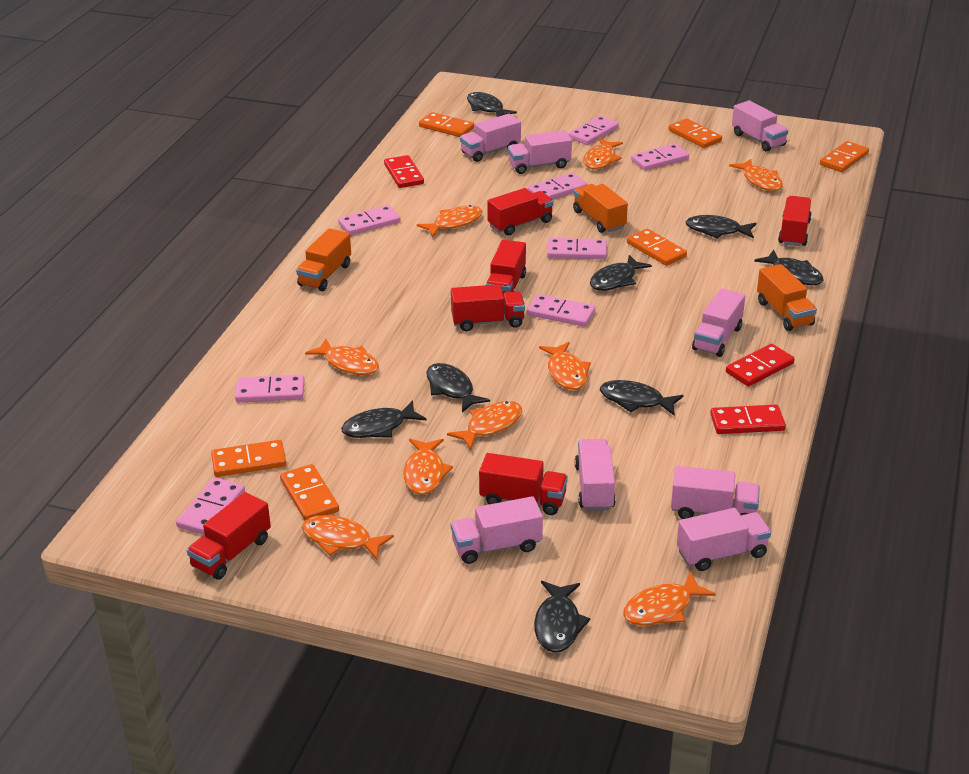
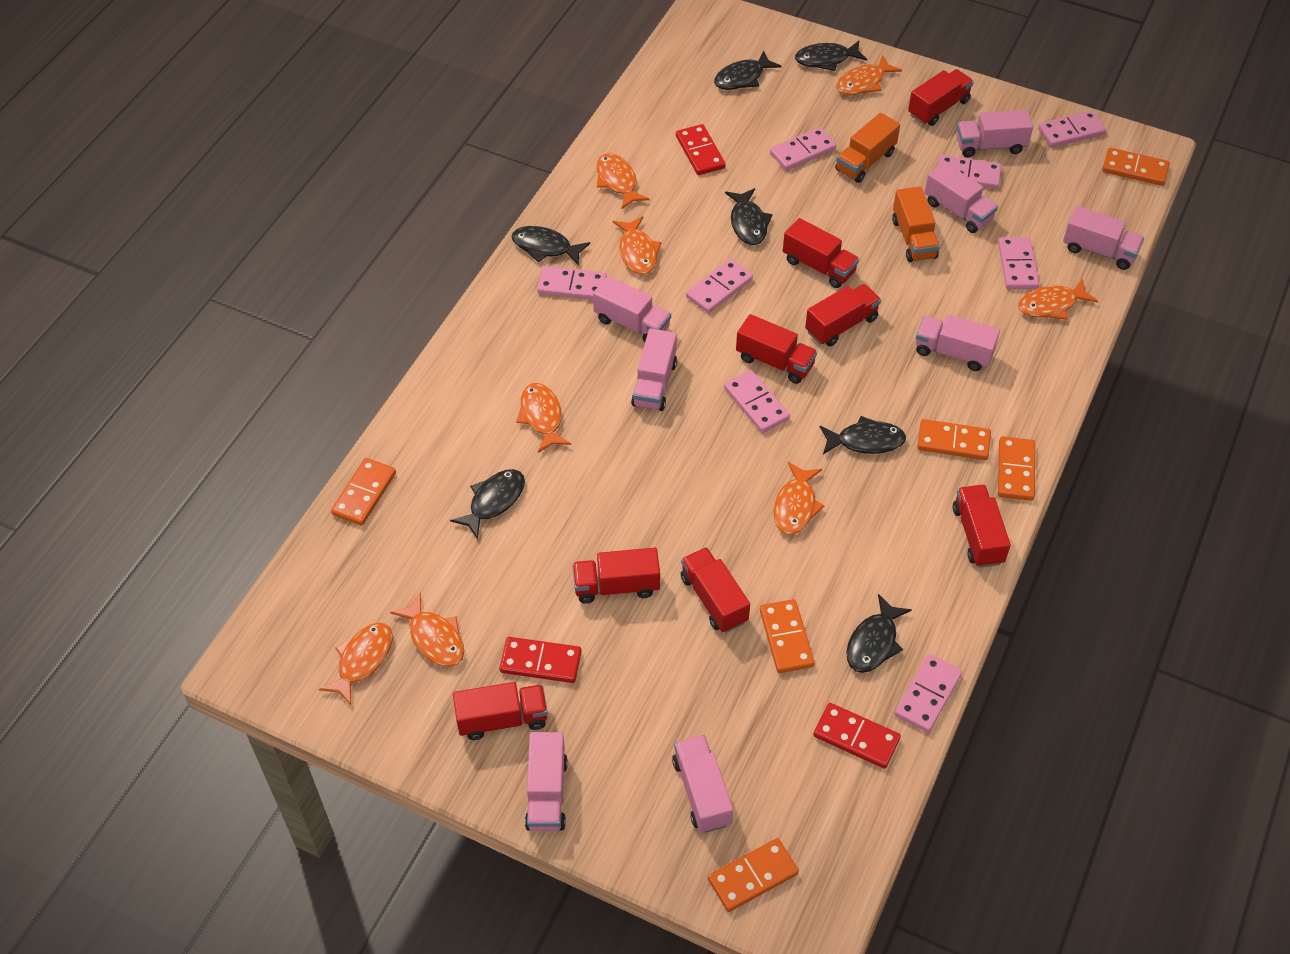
black fish: [341,400,426,438] [427,363,490,413] [467,92,517,117] [534,581,590,653] [590,255,652,291] [600,380,684,416] [685,215,756,239] [754,250,823,285] = 8 -> [450,469,525,540] [512,226,590,266] [714,51,782,90] [725,188,773,245] [795,41,867,71] [820,416,906,454] [846,594,912,673] = 7
orange fish: [302,515,394,560] [305,338,379,375] [403,439,453,495] [417,205,482,237] [447,401,522,450] [539,342,591,390] [583,138,623,169] [623,572,716,626] [729,159,783,191] = 9 -> [319,623,393,705] [390,592,464,667] [516,383,571,453] [596,153,650,210] [613,216,662,275] [773,462,825,535] [837,55,902,95] [1018,278,1098,320] = 8
orange truck: [296,228,351,291] [573,184,628,233] [757,264,817,331] = 3 -> [835,113,900,183] [892,186,940,262] = 2
red truck: [187,492,271,580] [451,284,525,331] [479,453,568,515] [486,240,526,293] [487,188,554,235] [778,196,812,246] = 6 -> [453,682,548,740] [572,548,660,604] [680,547,750,633] [736,314,817,384] [783,218,859,288] [805,284,881,346] [908,69,974,126] [953,485,1011,568] = 8

